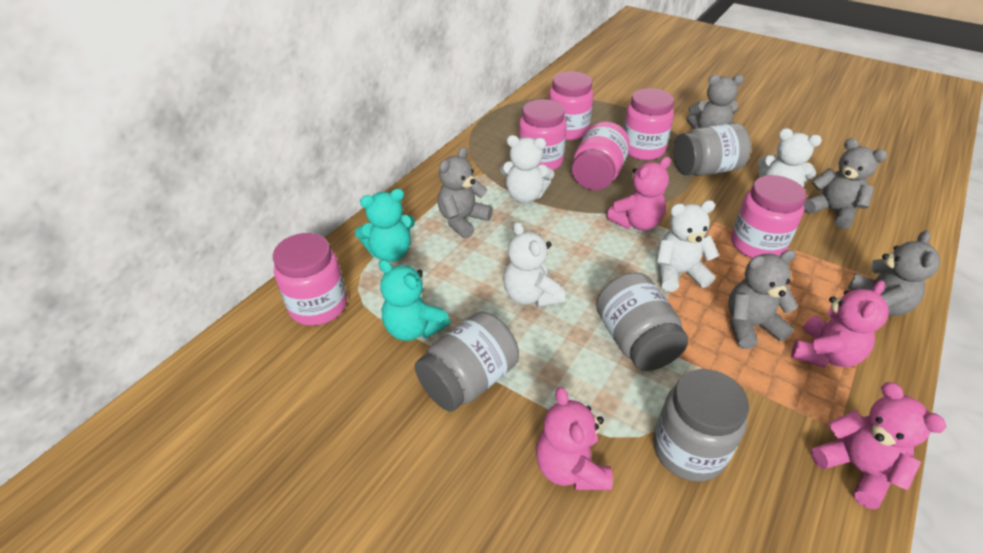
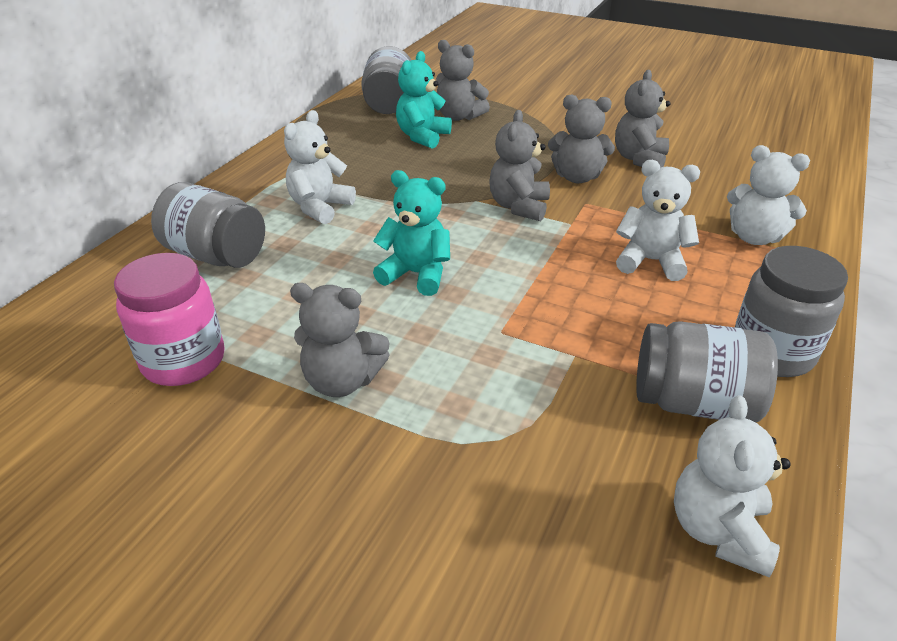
pink jar: [273,233,347,326] [519,99,567,170] [549,71,593,140] [572,122,630,190] [624,88,674,160] [731,175,807,258] = 6 -> [114,253,224,386] = 1
pink teddy bear: [536,387,613,490] [606,157,671,231] [791,280,889,368] [811,382,947,509] = 4 -> none = 0

